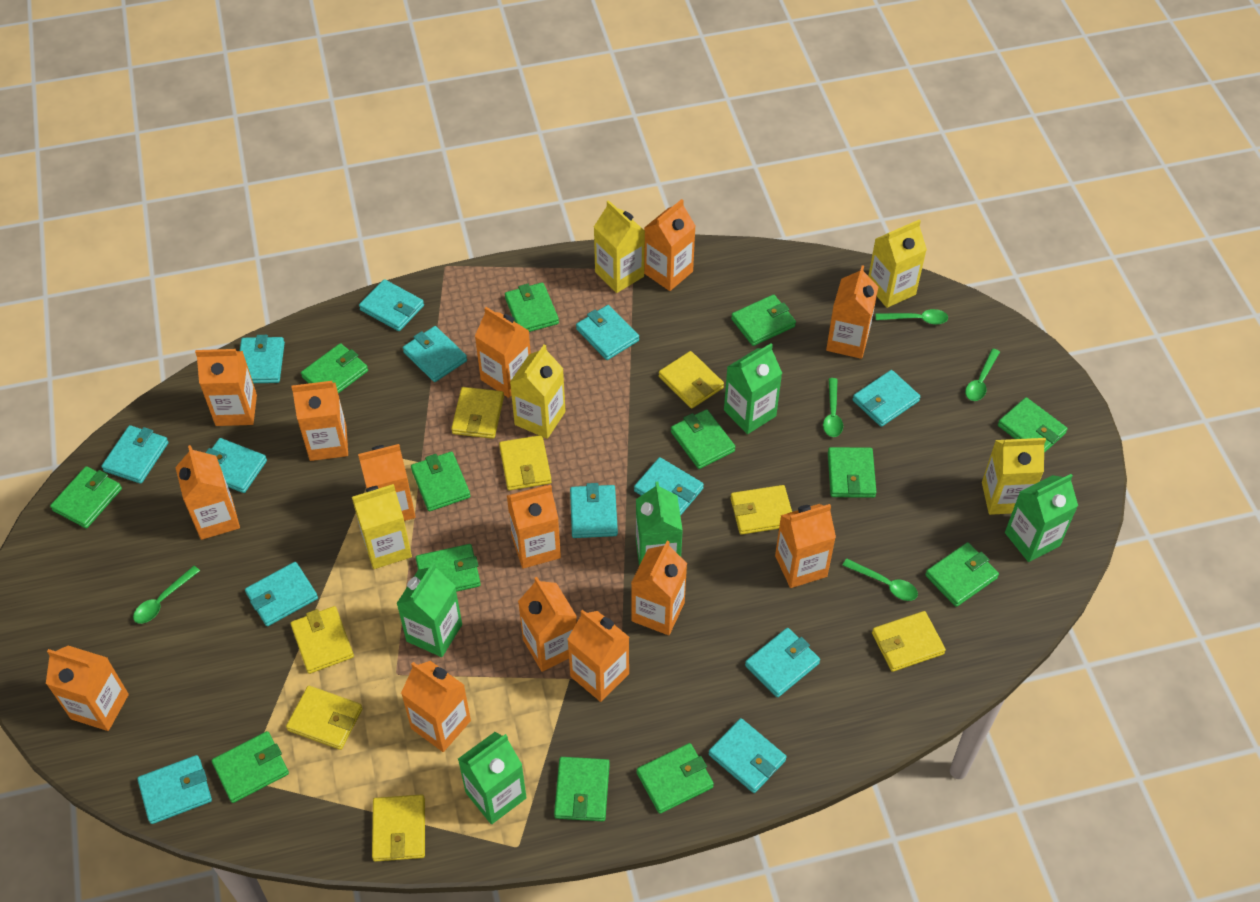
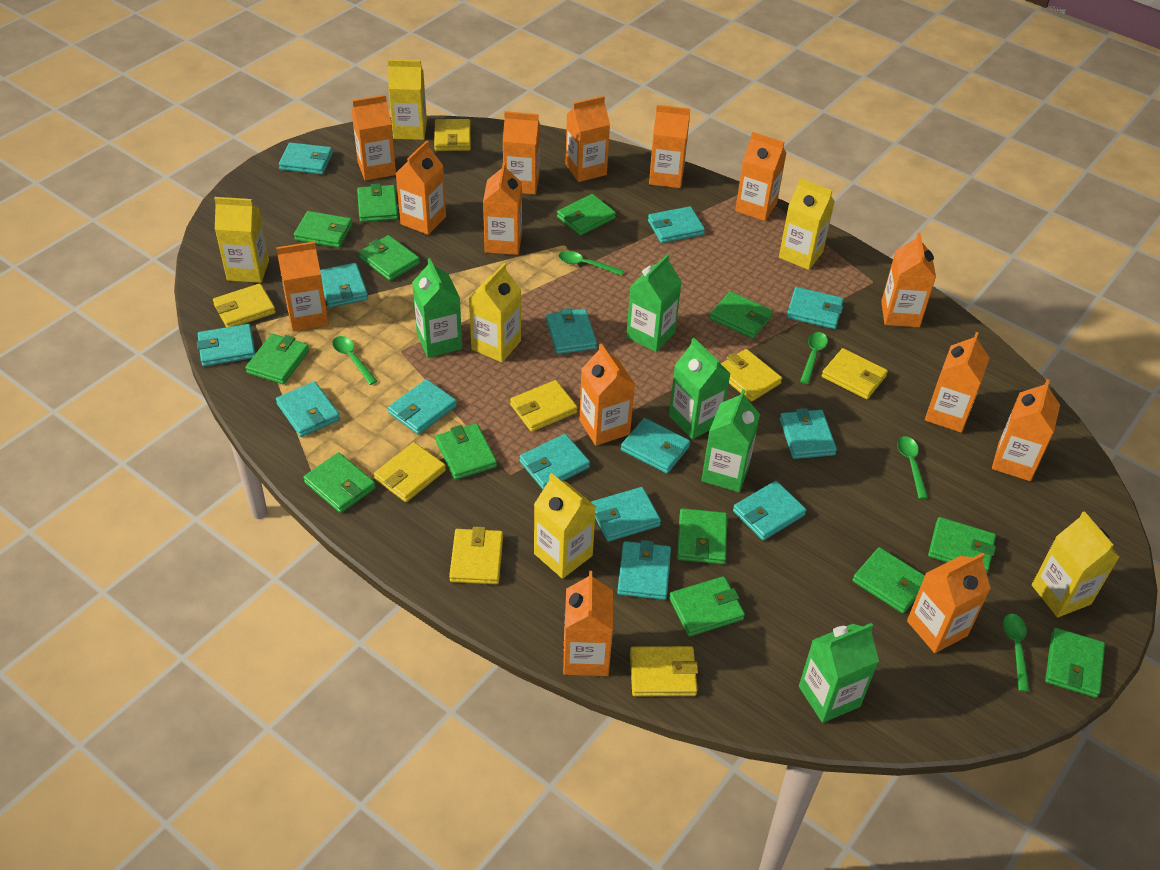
turquoise wallet: [101,425,169,484] [137,755,212,824] [206,438,267,493] [240,335,285,383] [245,562,318,626] [359,279,424,331] [403,326,467,382] [570,483,618,538] [576,305,639,360] [634,457,704,516] [708,718,787,793] [745,628,820,698] [853,370,920,427] = 13 -> [197,324,255,366] [276,381,340,437] [279,142,333,174] [320,263,368,308] [388,379,457,434] [519,434,590,489] [546,308,597,354] [591,487,661,542] [617,540,671,600] [621,418,690,474] [648,206,705,243] [733,481,806,540] [780,408,837,459] [787,287,844,329] = 14
yellow carton: [352,484,412,569] [510,344,566,439] [594,200,645,293] [868,220,927,308] [982,438,1046,515] = 5 -> [214,197,269,283] [388,59,427,140] [469,263,521,362] [534,473,596,579] [779,178,835,270] [1032,511,1119,617] = 6

